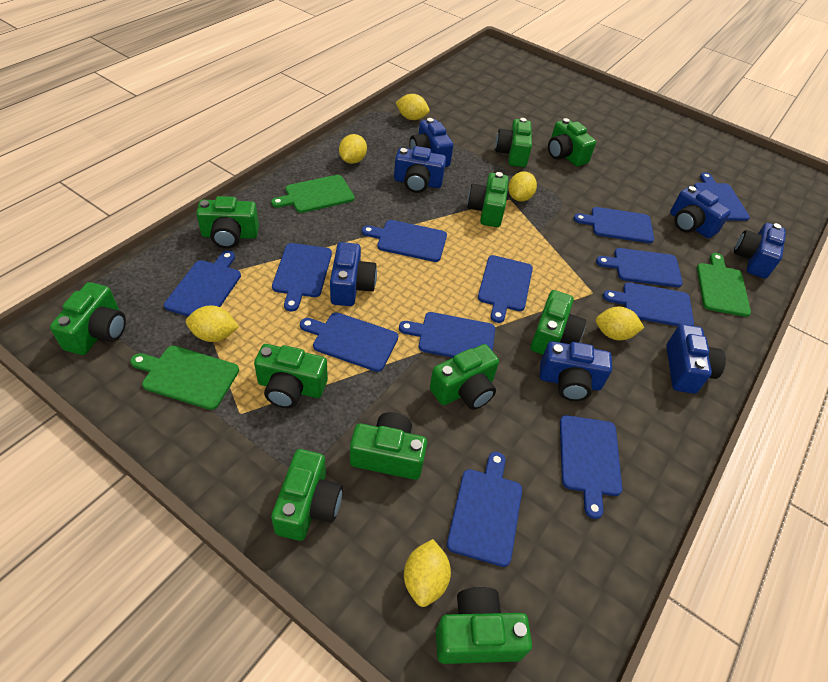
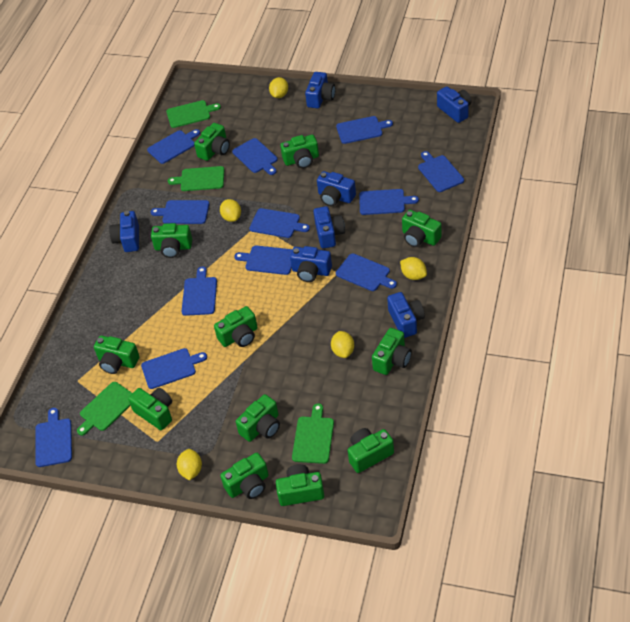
green camera: [50,282,126,355] [196,196,259,248] [254,344,328,408] [271,449,343,541] [350,412,427,480] [430,344,499,410] [436,587,532,664] [467,172,509,227] [495,118,532,167] [530,290,586,355] [548,118,596,167] = 11 -> [94,336,140,374] [128,388,172,430] [151,223,192,258] [194,123,230,161] [214,306,257,347] [220,453,269,499] [236,394,280,442] [276,464,325,506] [280,135,319,168] [348,428,394,473] [372,328,412,375] [402,210,442,247] = 12
green cutting board: [130,346,239,410] [271,175,355,213] [697,253,751,317] = 3 -> [77,382,132,436] [166,100,221,128] [168,166,224,191] [292,403,334,464] = 4
yellow lemon: [186,305,239,342] [339,134,367,164] [395,94,429,120] [404,539,451,607] [508,171,537,202] [596,307,644,340] = 6 -> [177,449,202,480] [220,199,241,222] [269,77,288,98] [331,331,354,358] [400,257,427,280] = 5

